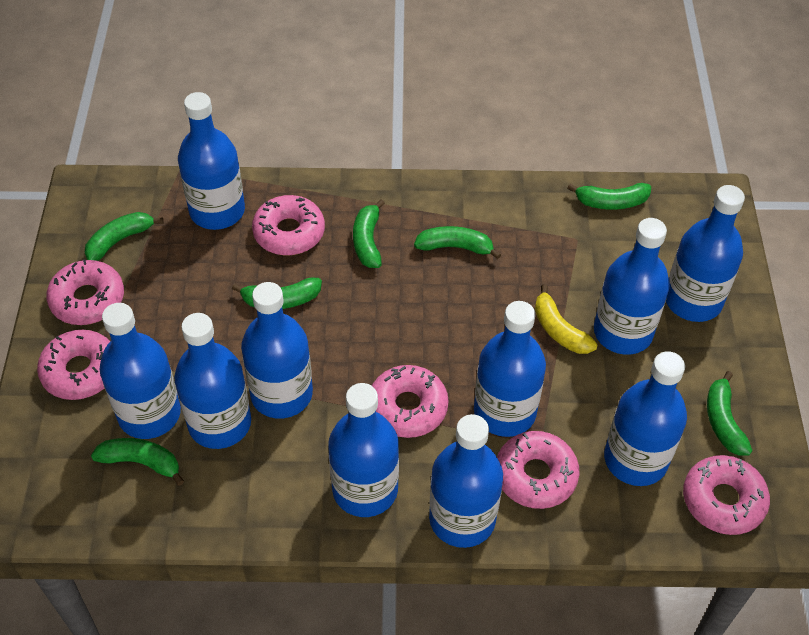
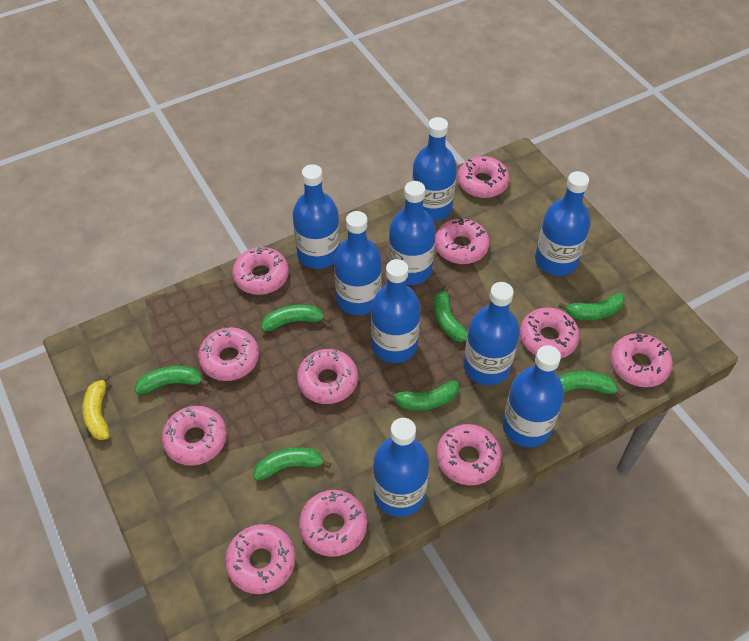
blue bottle: [100,303,181,439] [174,313,251,449] [178,92,245,230] [241,282,313,419] [328,383,399,517] [429,414,503,548] [474,301,546,437] [594,218,670,355] [604,351,687,486] [666,185,745,322] = 10 -> [293,164,340,269] [334,211,382,315] [371,259,421,363] [373,418,429,517] [389,181,436,285] [412,117,457,221] [463,282,520,385] [503,345,564,447] [535,171,591,276] = 9
pink donut: [37,330,110,400] [46,259,124,325] [252,195,325,255] [372,365,449,438] [497,431,580,509] [683,455,770,535] = 6 -> [162,406,227,466] [198,327,259,381] [225,524,296,594] [232,247,289,295] [297,349,358,404] [299,490,367,557] [435,218,490,264] [436,424,502,485] [457,156,510,198] [520,307,580,358] [610,333,673,387] = 11

